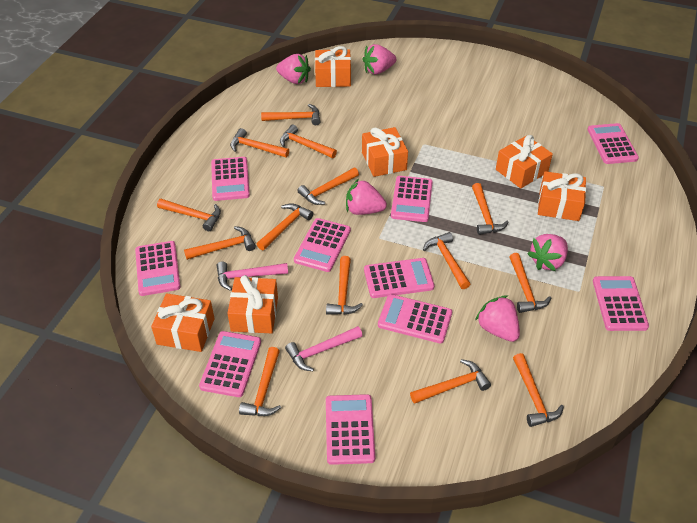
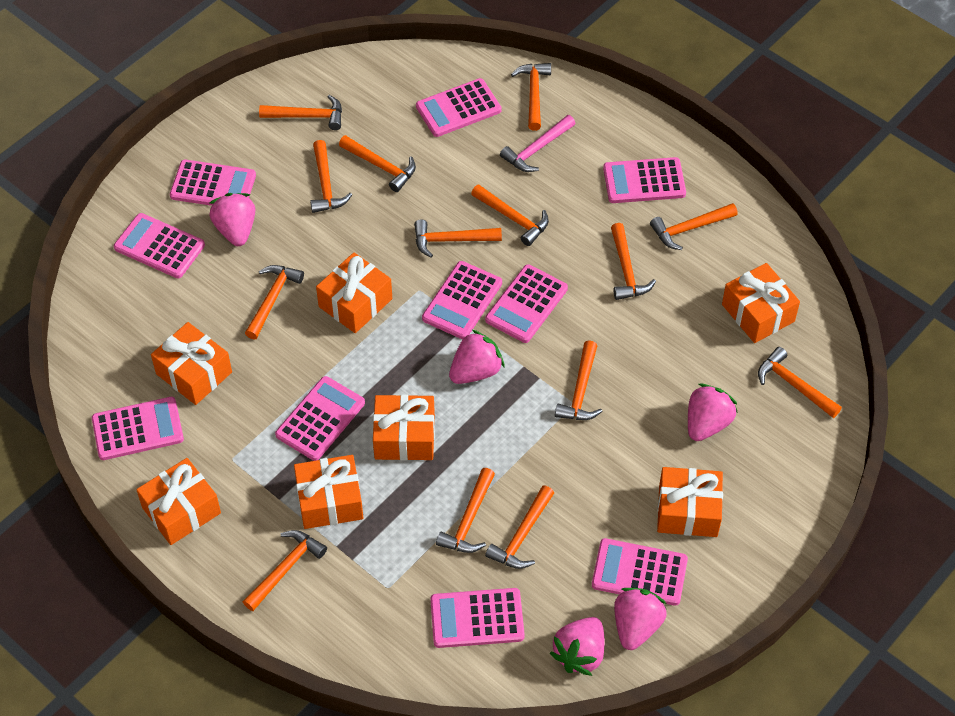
orange gift: [151,293,215,352] [227,275,278,333] [315,46,351,87] [362,127,408,177] [496,135,553,188] [538,171,586,221] = 6 -> [136,458,221,545] [151,322,232,405] [294,455,363,529] [316,253,392,333] [373,395,435,461] [657,467,723,537] [722,263,800,343] = 7
pink hammer: [217,262,288,291] [285,326,363,371] = 2 -> [500,115,575,172] = 1

